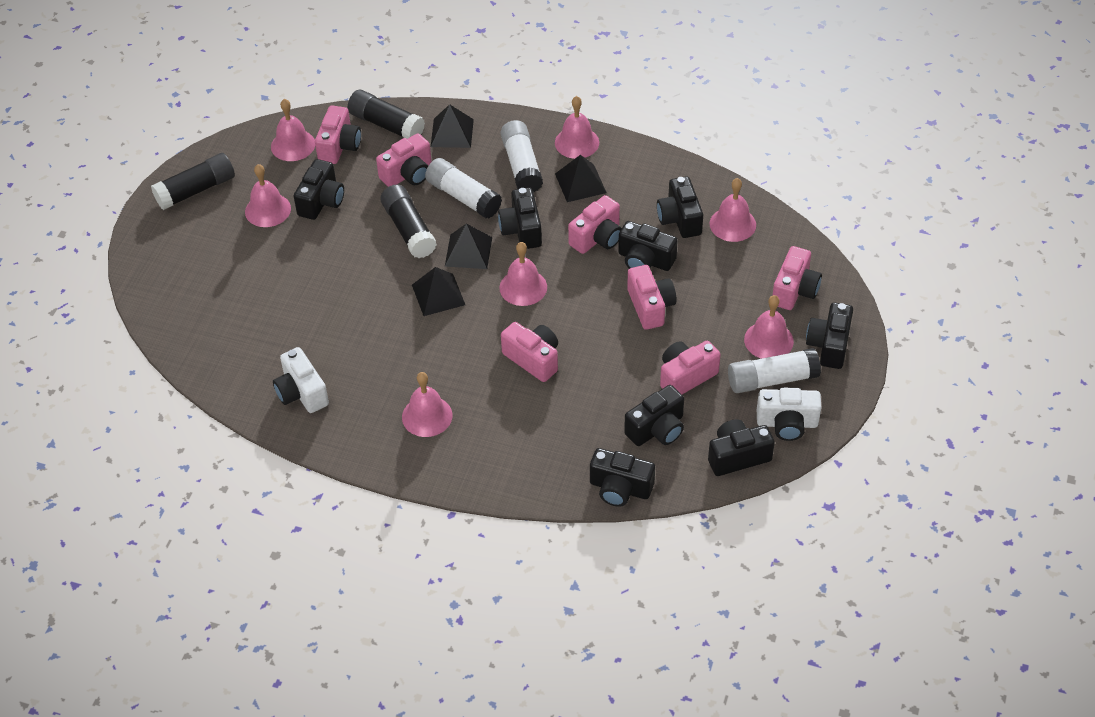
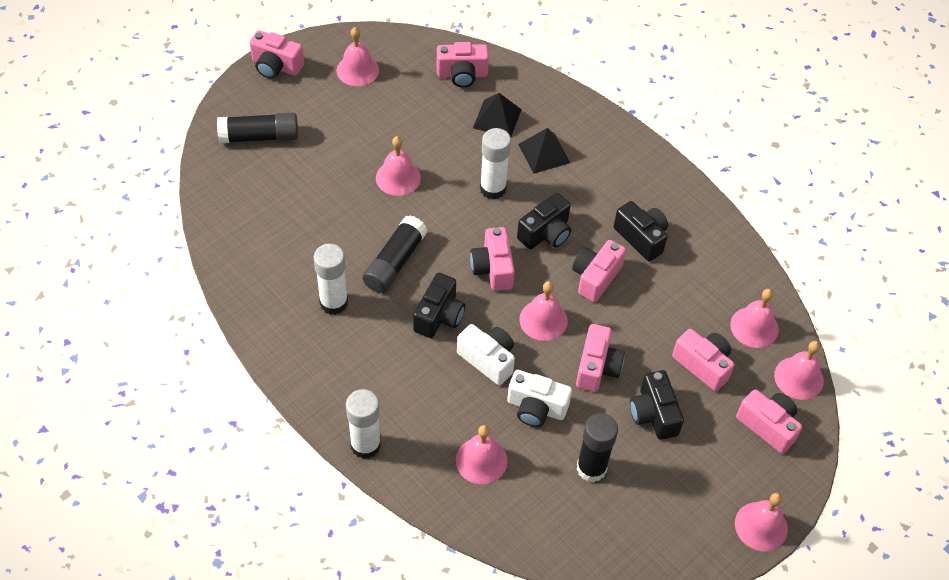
black camera: [294,159,344,220] [498,188,542,249] [590,448,655,507] [618,221,678,271] [624,385,684,446] [657,176,703,238] [708,419,775,476] [806,303,853,369] = 8 -> [413,273,465,338] [517,193,571,249] [614,201,668,261] [630,370,684,440] = 4
black pyramid: [412,267,465,316] [431,104,474,148] [445,224,492,269] [555,155,607,202] = 4 -> [473,93,522,137] [518,128,570,174] = 2

